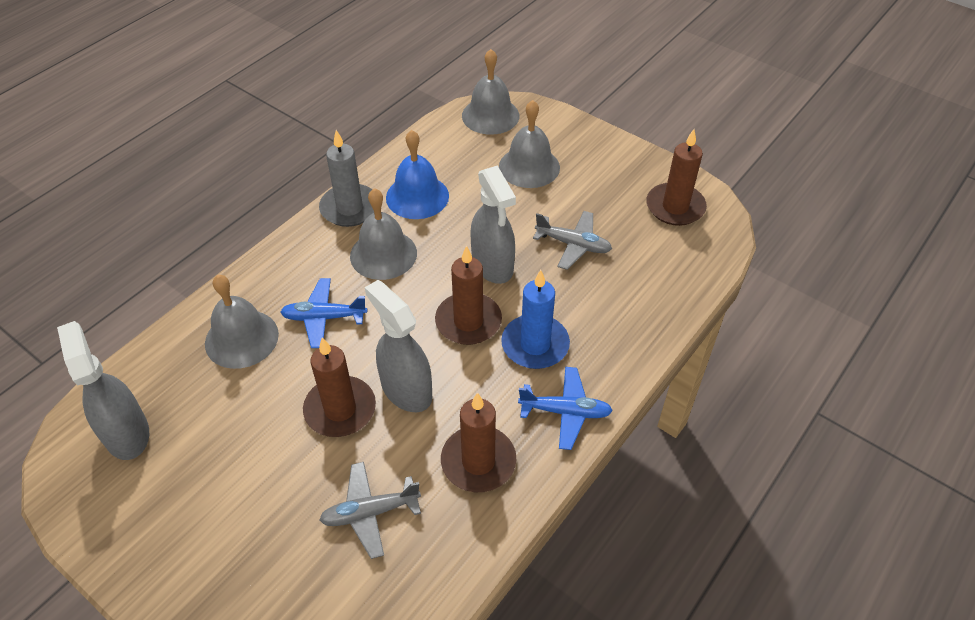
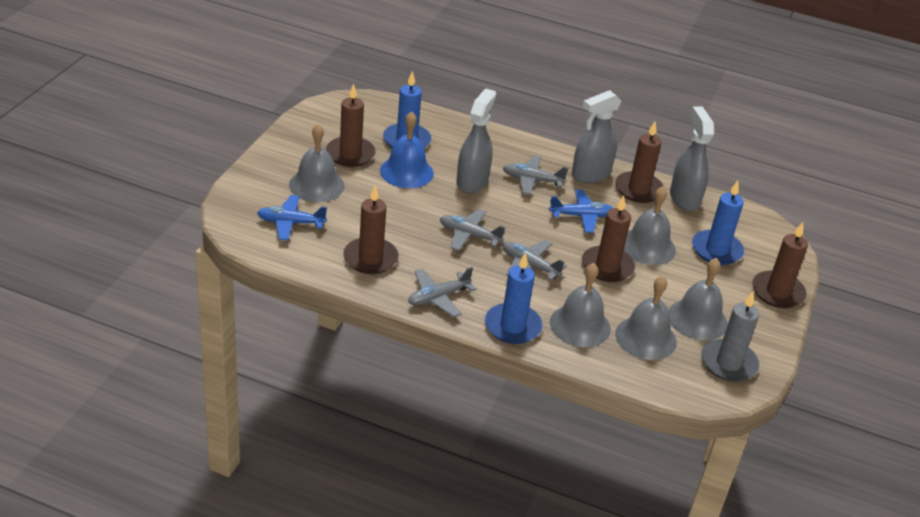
blue candle: [501,270,570,369] = 1 -> [383,71,431,148] [485,253,542,344] [692,181,744,265] = 3
brown candle: [303,337,376,437] [435,245,502,345] [441,392,516,492] [646,129,707,226] = 4 -> [326,84,376,167] [343,186,399,274] [582,195,635,282] [615,122,664,203] [752,222,808,308] = 5
grey bell: [205,275,279,369] [350,188,417,280] [462,49,519,135] [499,100,560,188] = 4 -> [289,124,345,202] [550,263,611,347] [615,276,677,360] [624,186,676,265] [669,258,728,341] = 5
grey plane: [319,462,421,559] [533,211,612,270] = 2 -> [408,267,476,317] [440,209,506,251] [503,155,568,195] [503,240,567,281] = 4

